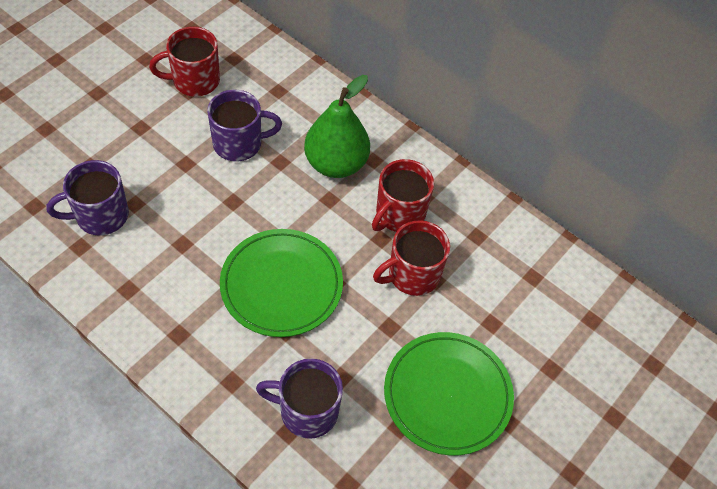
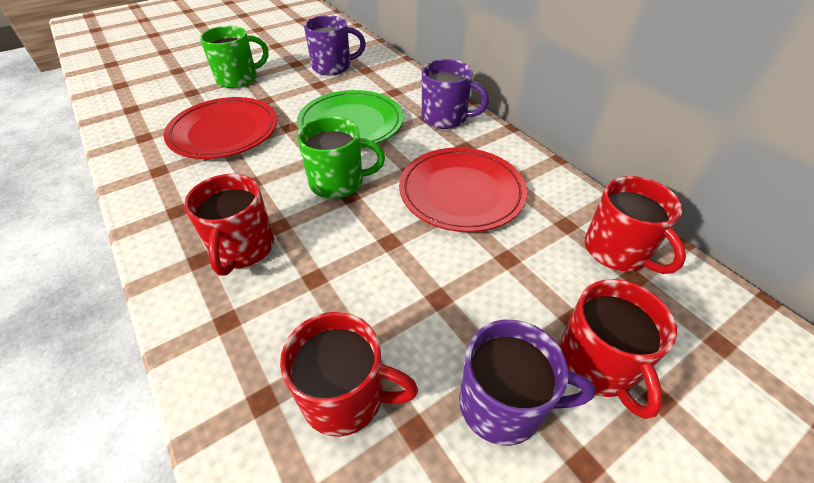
green mug: none = 0 -> [200,26,269,88] [297,117,385,199] = 2
green pear: [304,75,370,178] = 1 -> none = 0
green plate: [220,229,343,337] [384,332,514,455] = 2 -> [297,90,403,148] = 1
red mug: [149,27,220,97] [372,159,434,232] [373,220,450,296] = 3 -> [184,174,274,276] [280,312,418,437] [558,279,677,419] [585,176,686,274] = 4
red plate: none = 0 -> [164,97,277,159] [399,147,527,232] = 2

